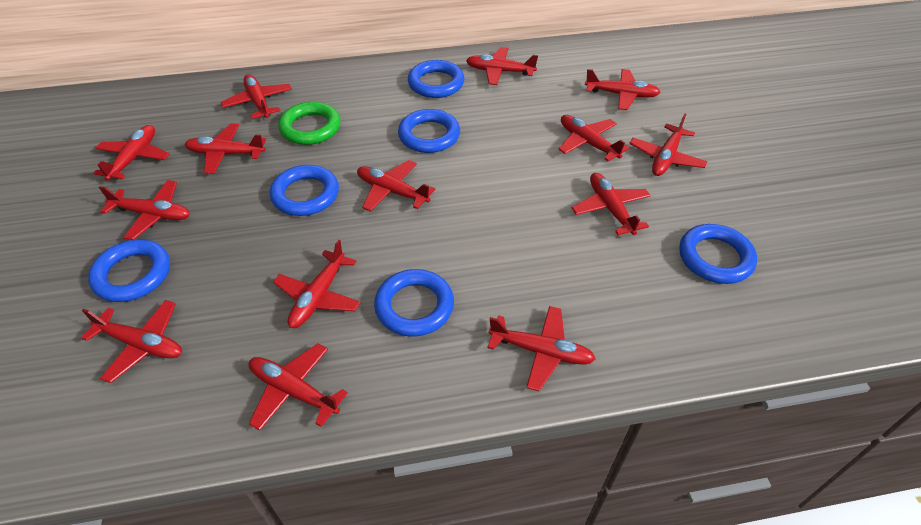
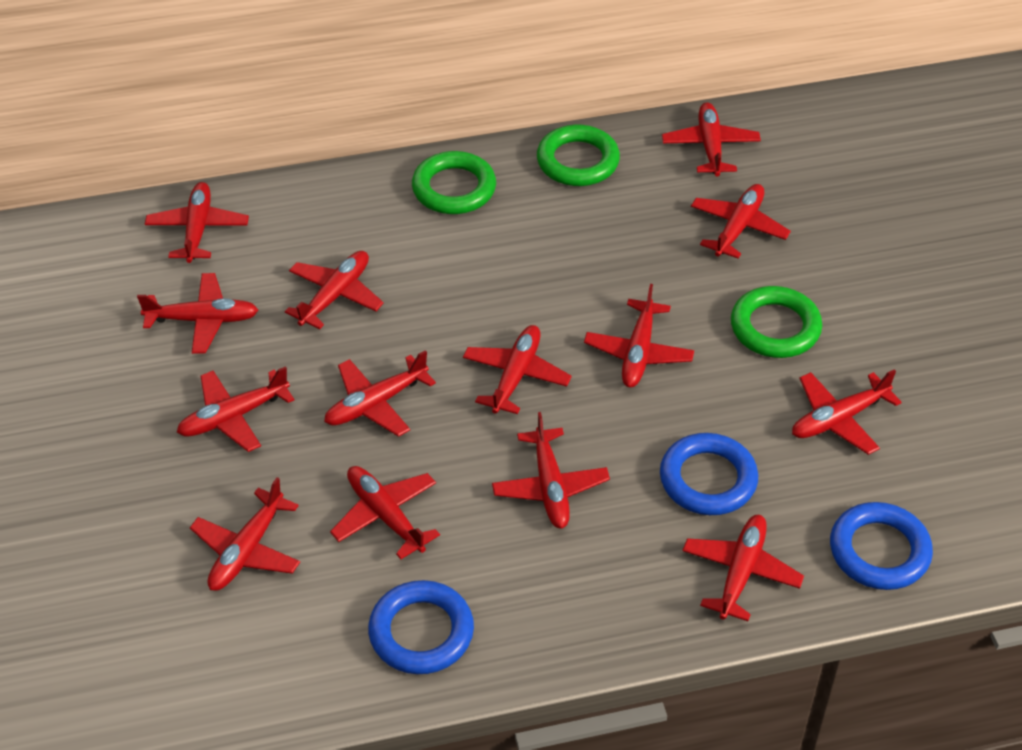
blue ring: [88,240,170,302] [270,165,339,216] [374,269,454,337] [398,109,460,153] [408,60,464,98] [679,224,757,284] = 6 -> [368,580,474,674] [660,433,758,515] [830,502,933,590] = 3
green ring: [278,102,341,145] = 1 -> [412,151,496,214] [537,125,620,186] [731,286,822,358] = 3

